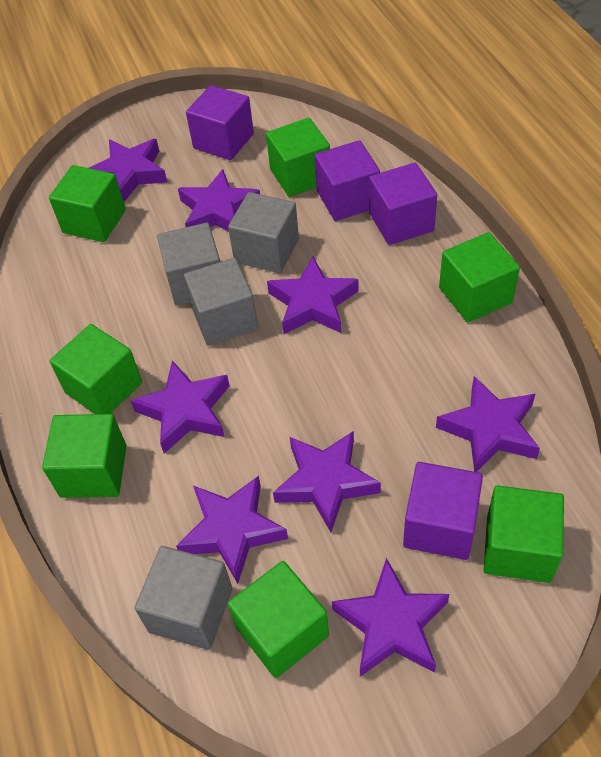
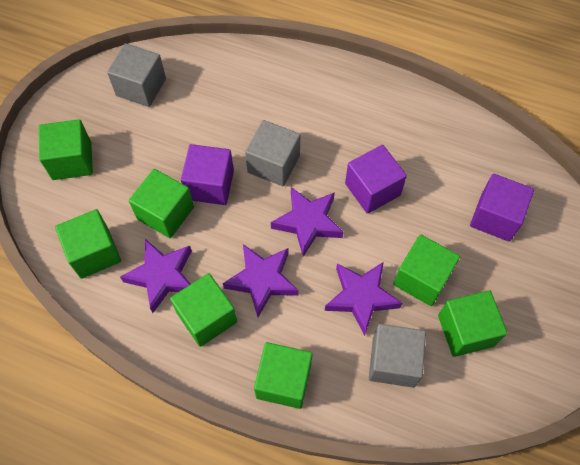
grey cube: [135,546,232,650] [157,223,220,306] [184,258,258,346] [228,192,299,273] = 4 -> [107,43,166,107] [245,120,300,186] [369,324,426,388] = 3
purple cube: [186,85,254,160] [315,140,380,221] [369,163,437,245] [403,462,483,560] = 4 -> [181,144,234,205] [345,145,407,214] [470,174,534,242] = 3
purple star: [89,139,167,202] [131,361,230,454] [176,476,288,584] [178,169,260,232] [267,257,359,334] [273,431,381,532] [332,558,449,677] [436,376,540,472] = 8 -> [120,239,192,313] [223,244,299,317] [271,187,344,257] [325,262,402,336] = 4

